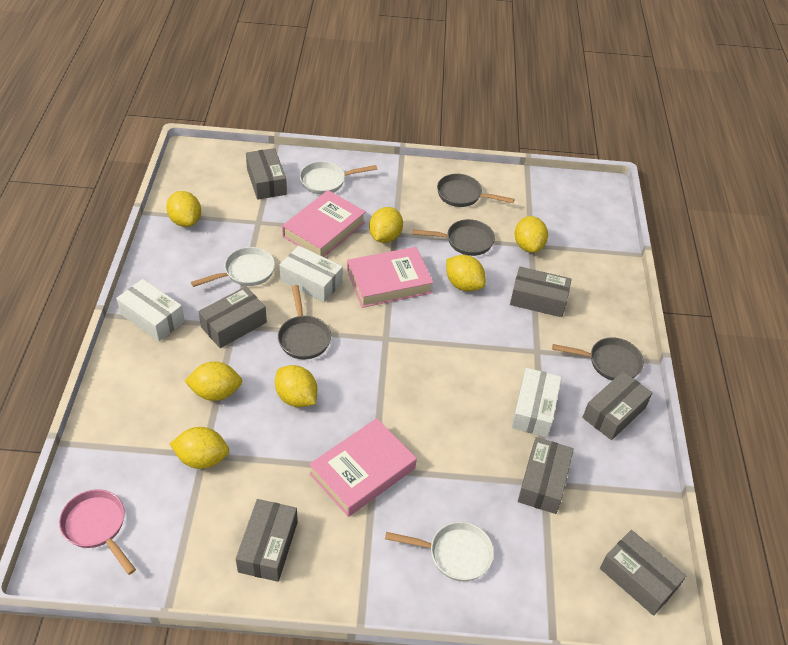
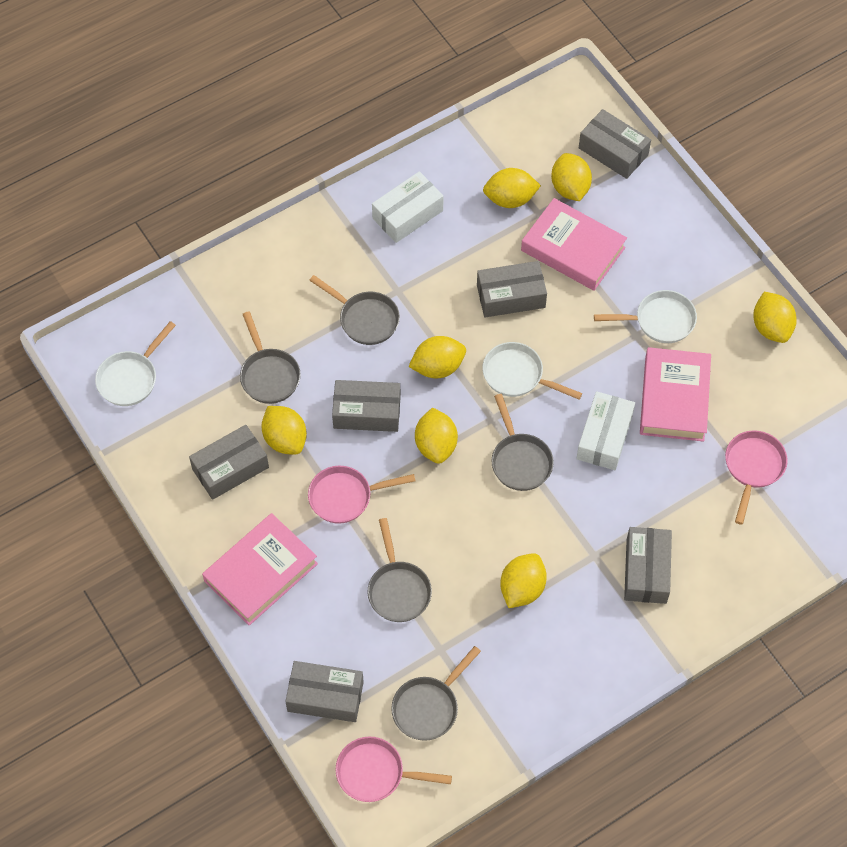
grey box: [199,286,267,348] [236,499,298,582] [246,148,287,200] [510,267,572,317] [518,437,574,514] [582,371,652,440] [600,530,686,616] = 7 -> [189,425,269,500] [285,661,364,722] [332,380,401,432] [477,261,547,317] [579,109,651,179] [624,527,672,604] = 6
grey pan: [278,285,331,360] [413,219,495,256] [437,174,515,207] [552,337,644,381] = 4 -> [240,311,301,404] [309,275,400,345] [368,518,432,622] [391,646,481,741] [491,394,554,491] = 5
pink pan: [59,489,136,575] = 1 -> [308,466,415,524] [335,737,452,802] [725,430,788,525] = 3
white box: [116,279,185,341] [280,245,343,303] [511,368,562,437] = 3 -> [372,171,444,243] [576,391,635,470] = 2

